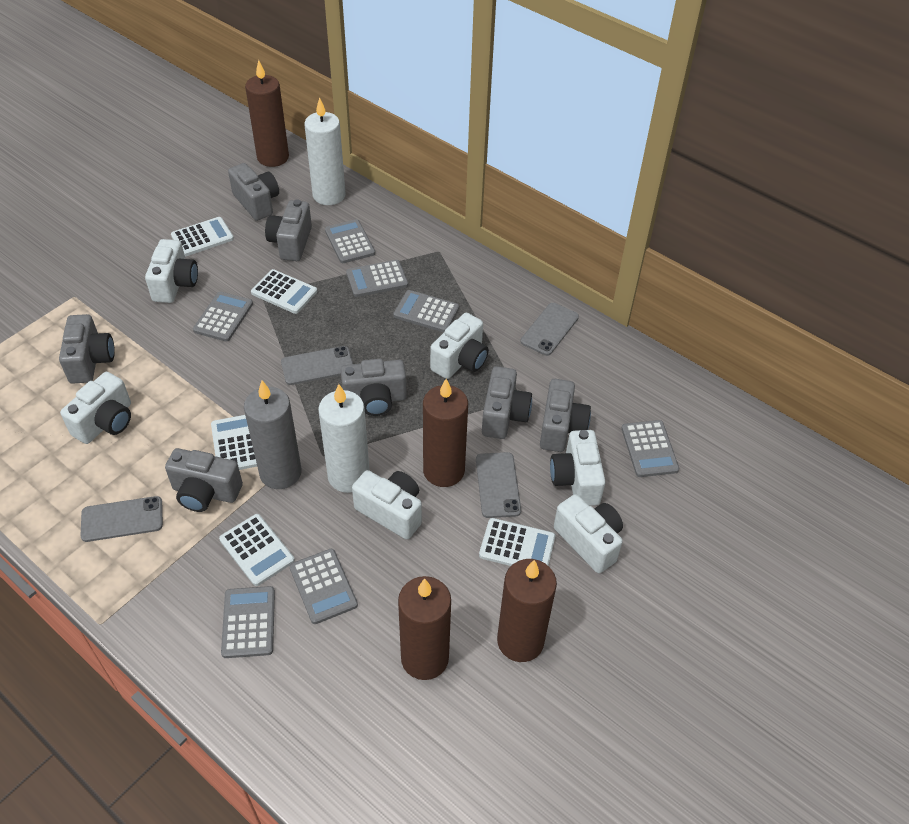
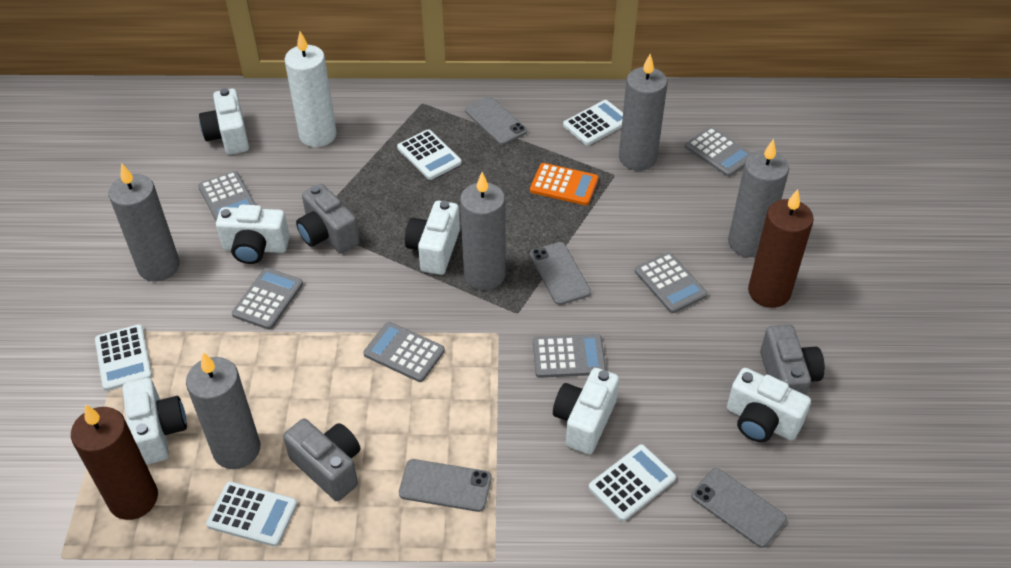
brown candle: [245,60,289,167] [398,576,451,680] [423,379,468,487] [497,559,557,662] = 4 -> [71,404,158,520] [748,189,814,308] = 2
grey calculator: [193,292,253,342] [221,586,275,658] [289,549,358,624] [325,219,375,263] [346,260,408,297] [393,290,459,332] [621,420,679,477] = 7 -> [198,171,256,221] [232,268,303,330] [364,322,445,382] [533,334,606,378] [635,252,707,313] [685,127,752,177] = 6
grey camera: [59,314,115,384] [165,448,243,512] [228,163,279,221] [265,199,312,261] [341,359,407,416] [482,366,532,439] [540,379,591,452] = 7 -> [283,419,360,501] [296,184,360,254] [760,325,825,395] = 3
grey candle: [244,381,302,489] = 1 -> [109,163,180,282] [186,352,260,469] [460,172,506,290] [619,54,668,170] [728,139,789,257] = 5
orange calculator: none = 0 -> [530,163,599,205] = 1
white candle: [304,97,346,205] [318,384,370,493] = 2 -> [285,31,337,147] = 1

